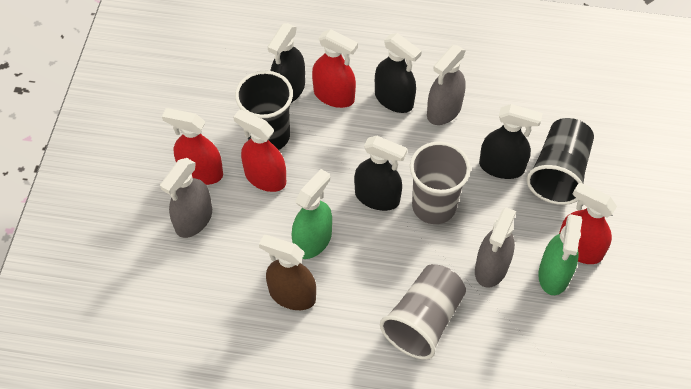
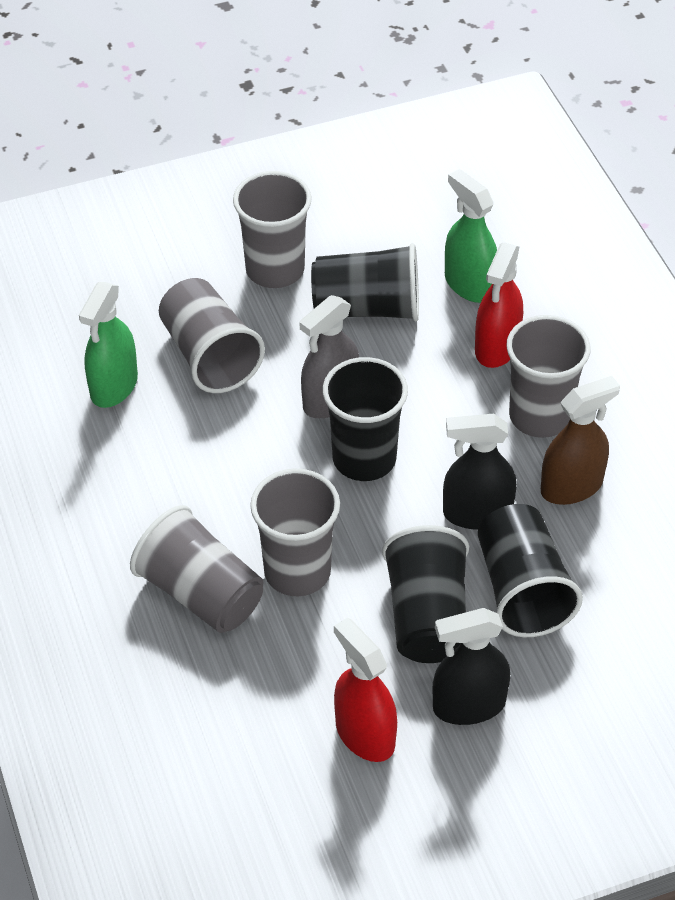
black cup: [235,71,293,150] [526,118,594,205] = 2 -> [311,243,419,321] [323,357,408,481] [382,525,469,663] [478,504,583,637] = 4
black spray bottle: [268,23,305,103] [354,136,407,211] [375,33,422,113] [479,104,543,179] = 4 -> [432,608,510,725] [443,414,517,530] = 2
grey cup: [380,264,466,360] [410,142,471,224] = 2 -> [130,505,263,633] [159,278,265,393] [233,171,312,288] [250,469,340,596] [506,315,591,438] = 5
grey spray bottle: [160,158,212,238] [427,45,466,125] [475,207,516,288] = 3 -> [300,295,359,418] = 1
red spray bottle: [162,108,223,185] [233,109,286,192] [312,29,358,108] [559,183,617,264] = 4 -> [334,618,397,762] [475,242,523,368] = 2

